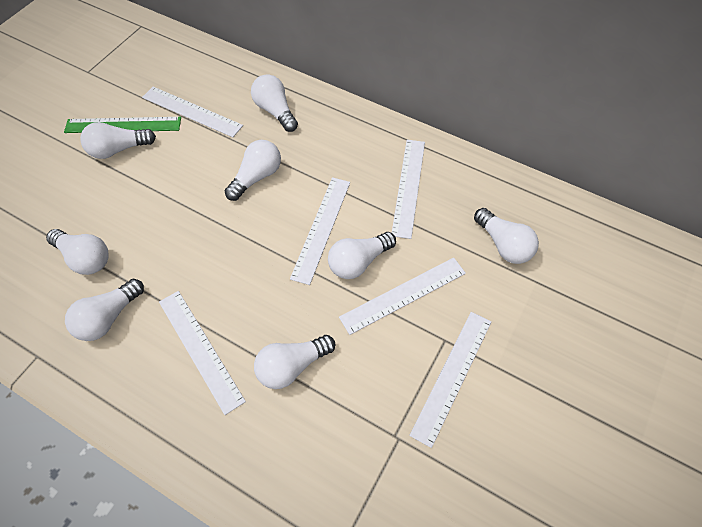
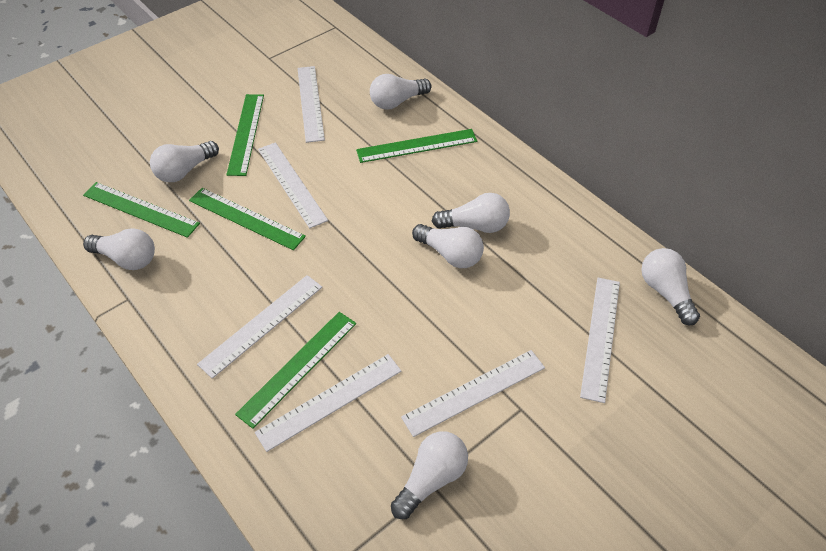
green ruler: [64,117,181,133] = 1 -> [83,182,200,238] [189,188,306,250] [226,94,264,176] [235,312,356,429] [356,129,477,163] = 5
white light bulb: [46,229,109,275] [65,279,144,341] [80,122,156,159] [225,140,281,201] [251,74,298,132] [254,335,335,389] [328,232,396,279] [474,208,539,264] = 8 -> [83,228,155,270] [150,141,219,182] [370,74,432,110] [391,431,468,519] [412,224,484,268] [432,193,510,233] [641,248,700,325] = 7

